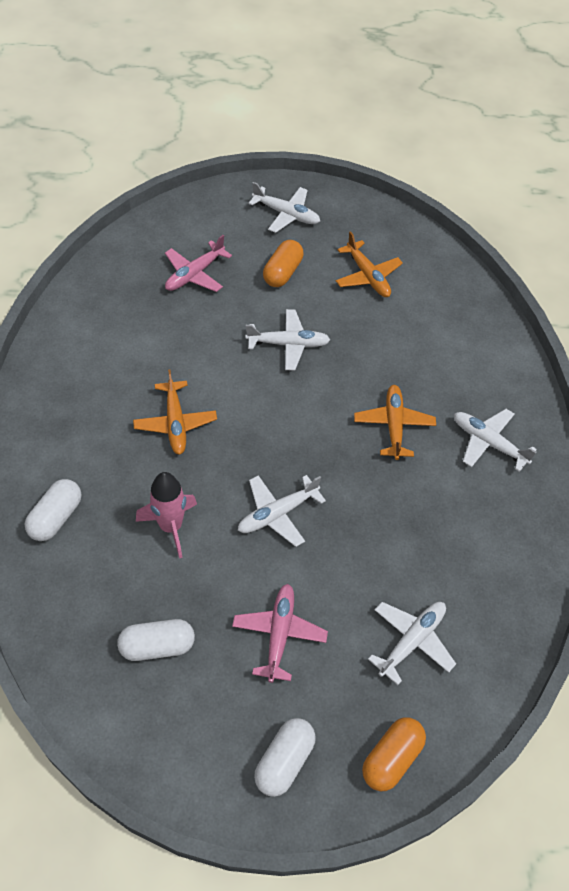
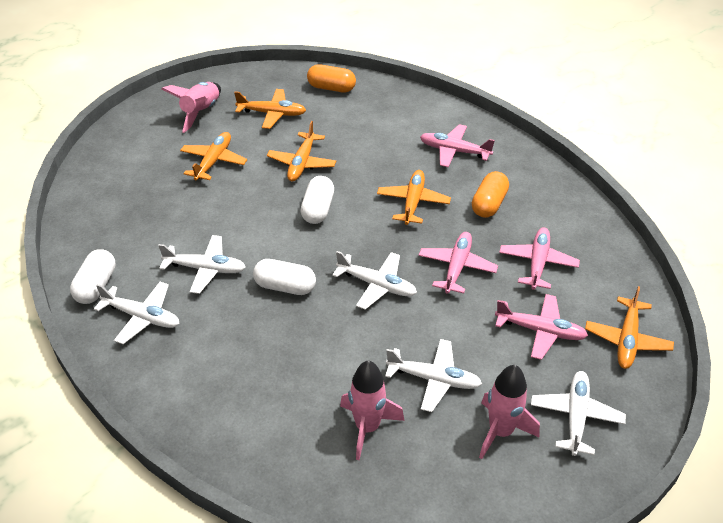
orange plane: [133,369,217,455] [336,231,403,297] [354,385,436,460] = 3 -> [180,132,247,181] [234,89,306,129] [267,121,336,181] [377,170,451,225] [585,286,674,369] = 5
pink plane: [165,235,232,292] [232,584,328,683] = 2 -> [419,232,498,294] [420,124,495,167] [495,294,588,360] [499,227,580,290] = 4
pink rocket: [136,472,197,558] = 1 -> [162,82,221,133] [340,361,404,460] [479,365,540,459] = 3

